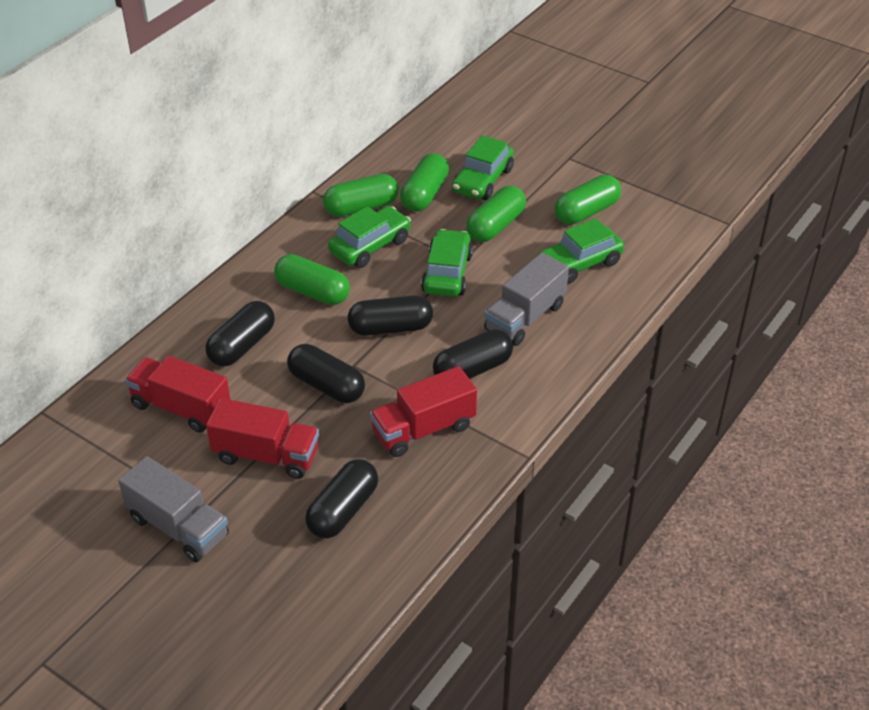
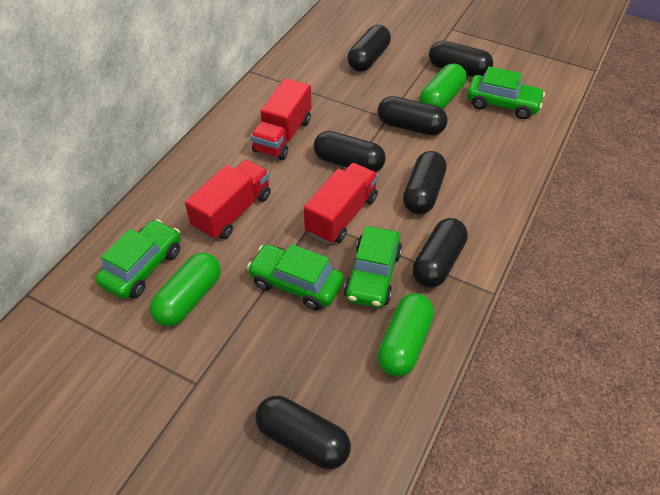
black capsule: [205,301,275,367] [287,344,365,403] [305,459,378,538] [348,295,433,336] [433,329,513,379] = 5 -> [255,396,351,469] [314,131,386,172] [347,25,391,72] [377,96,448,135] [403,151,447,214] [412,218,468,288] [429,40,493,77] = 7
green capsule: [274,254,350,305] [323,174,399,217] [400,153,449,212] [466,186,526,242] [555,175,621,225] = 5 -> [150,252,221,327] [377,293,434,377] [419,64,467,109] = 3
grey truck: [118,456,229,562] [484,252,569,346] = 2 -> none = 0

